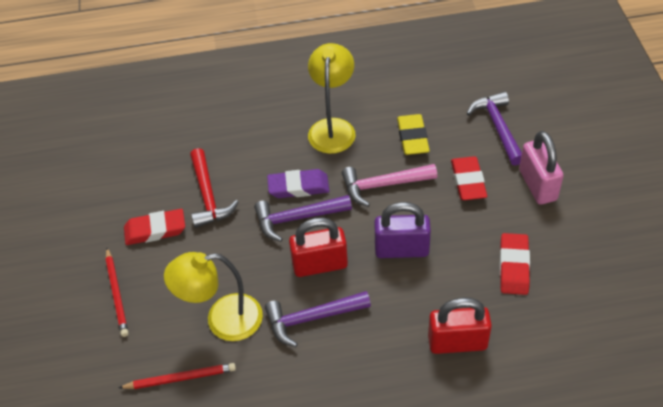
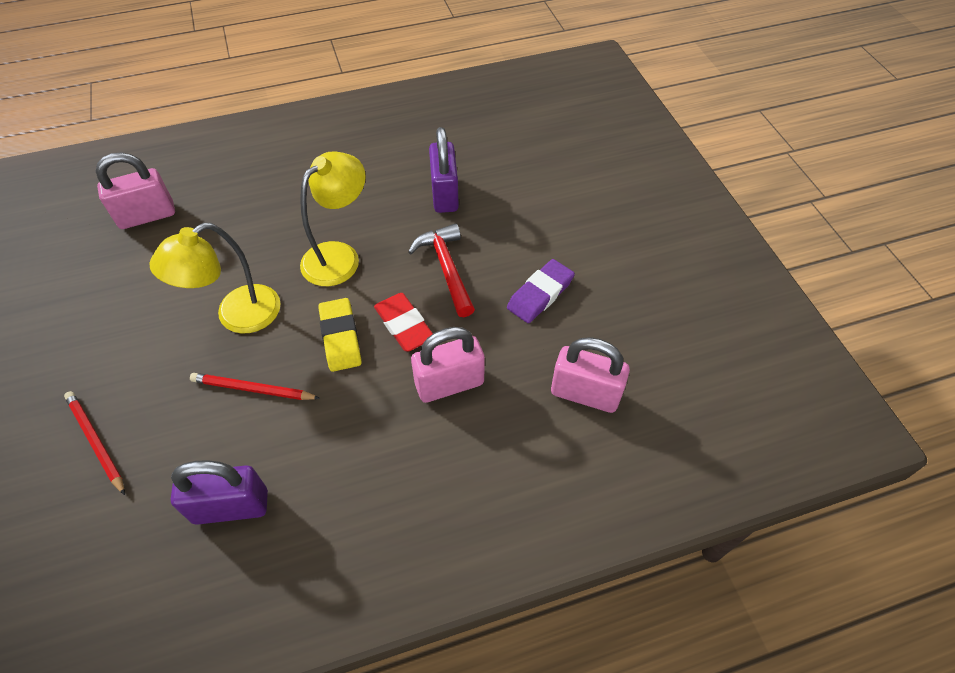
pink hammer: [342,164,437,207] = 1 -> none = 0
pink padlock: [519,131,564,204] = 1 -> [96,152,175,229] [411,327,485,403] [551,337,630,413] = 3
purple hammer: [254,195,352,242] [265,291,371,347] [466,91,522,165] = 3 -> none = 0
purple padlock: [375,202,431,258] = 1 -> [171,460,268,525] [429,127,459,213] = 2
red eraser: [124,209,185,245] [451,156,487,200] [500,233,530,295] = 3 -> [374,293,433,352] = 1
red padlock: [289,217,348,277] [428,297,492,354] = 2 -> none = 0

